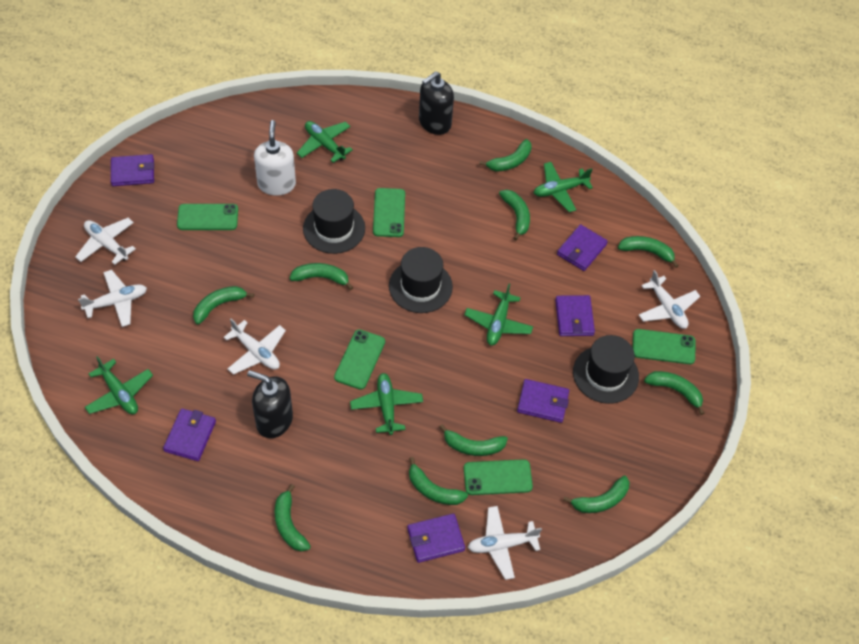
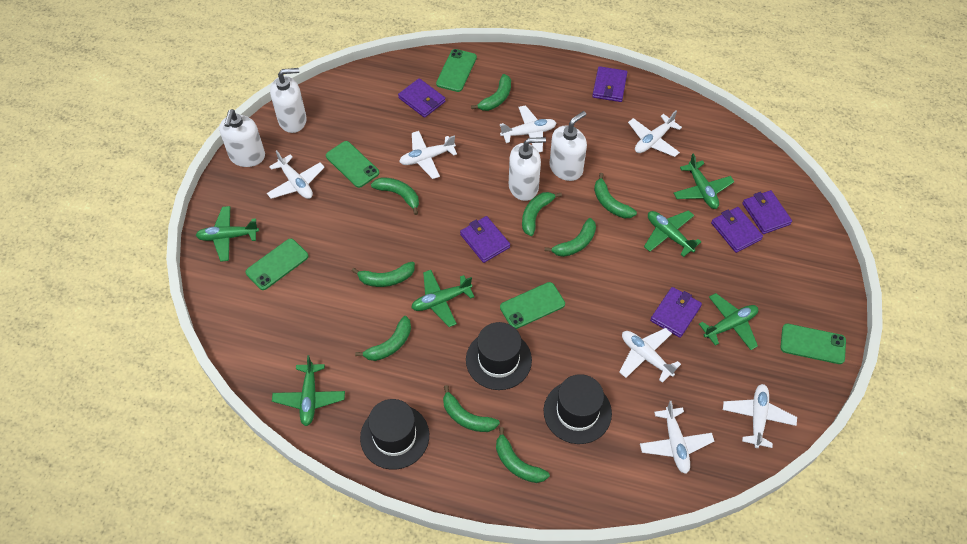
black soap dispenser: [247,370,293,438] [419,71,454,135] = 2 -> none = 0
green banana: [193,286,254,324] [275,484,311,552] [290,263,353,290] [409,457,468,505] [439,424,508,456] [479,139,532,172] [499,190,530,240] [563,476,630,513] [618,236,679,268] [644,371,704,415] = 10 -> [352,262,415,287] [355,316,411,361] [371,178,419,215] [443,385,500,432] [471,74,511,111] [496,427,550,483] [522,192,562,236] [545,218,596,257] [594,173,637,219] = 9
green plane: [85,356,153,414] [297,121,353,163] [350,373,423,435] [464,284,533,345] [534,162,593,212] = 5 -> [196,206,259,262] [272,355,345,426] [411,270,475,327] [644,210,701,257] [674,153,734,209] [699,293,758,350] = 6
white plane: [75,218,136,265] [78,270,147,327] [223,319,286,375] [468,506,542,580] [639,270,700,329] = 5 -> [267,150,325,199] [399,131,457,179] [500,105,556,152] [619,328,681,383] [628,111,682,157] [640,401,714,474] [723,384,797,448] = 7
white soap dispenser: [254,120,296,196] = 1 -> [219,109,265,167] [270,68,307,133] [509,137,546,201] [549,111,587,181] = 4

